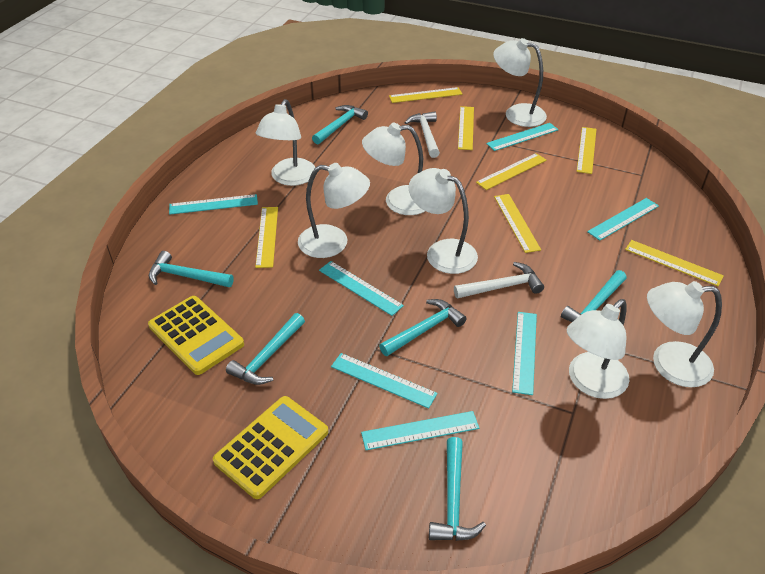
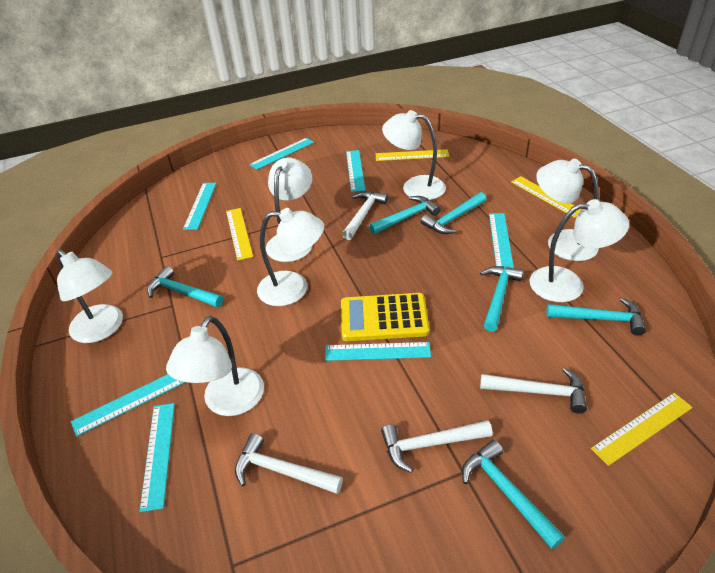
white hammer: [404,112,440,158] [454,262,544,299] = 2 -> [235,433,343,494] [342,191,388,240] [381,420,492,473] [480,368,587,414] = 4
yellow calculator: [148,296,244,375] [213,396,328,499] = 2 -> [341,293,430,341] = 1
yellow ruler: [255,207,278,268] [389,87,462,103] [458,106,474,150] [476,153,546,190] [494,194,541,253] [577,127,596,174] [625,240,724,286] = 7 -> [226,208,253,261] [376,149,449,161] [511,176,582,218] [591,393,693,466] = 4

